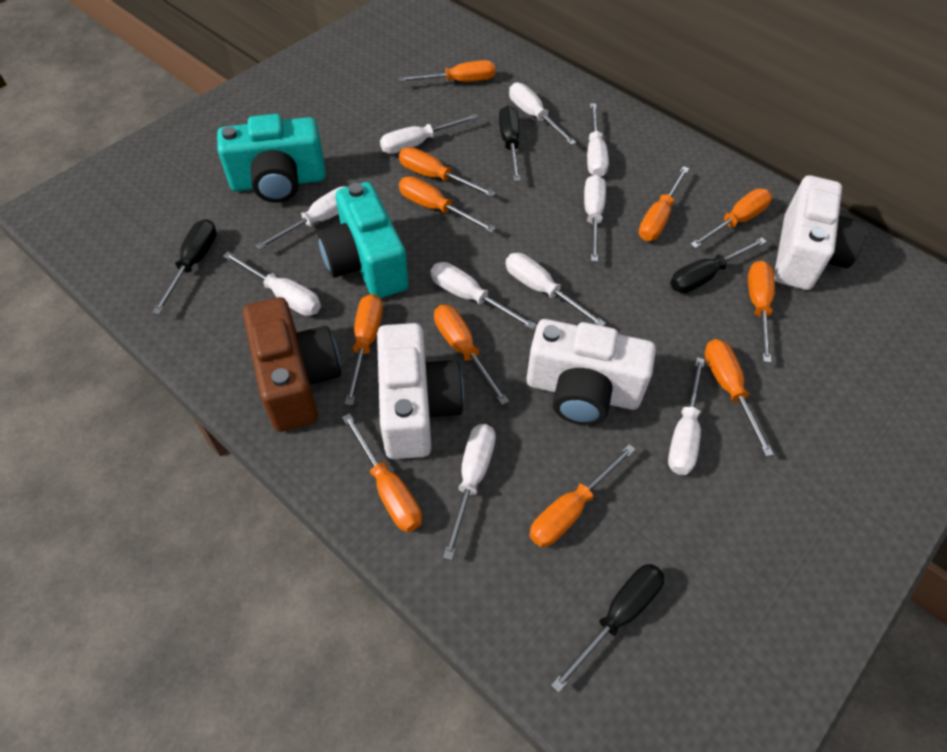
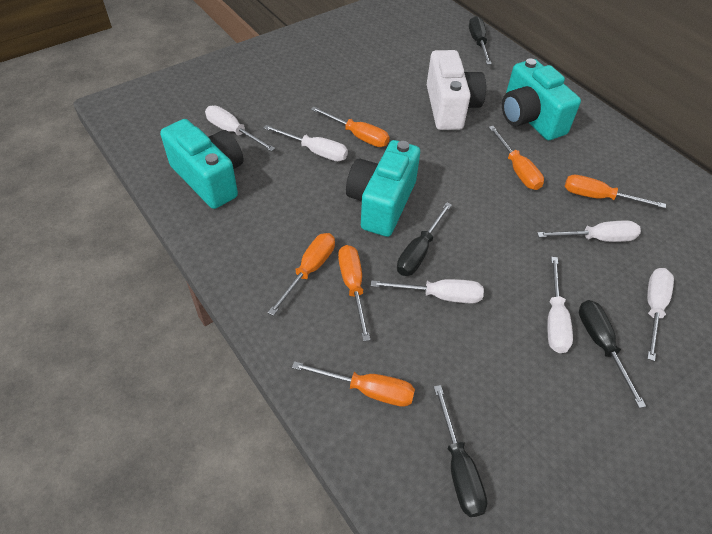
brown camera: [243,297,341,432] = 1 -> none = 0
orange screwdriver: [342,413,422,532] [345,294,383,405] [398,60,495,82] [399,147,496,197] [399,176,496,233] [434,305,509,405] [529,444,636,547] [638,166,689,241] [690,188,772,249] [704,339,774,457] [748,260,775,363] = 11 -> [268,233,335,316] [292,361,415,407] [311,107,390,147] [338,245,370,341] [489,126,544,190] [565,175,666,208] = 6
turquoise camera: [217,114,326,203] [318,182,408,298] = 2 -> [160,119,244,209] [346,140,420,237] [502,58,581,140] = 3
white camera: [377,323,464,459] [527,319,656,425] [774,175,867,290] = 3 -> [427,50,486,130] = 1
white screwdriver: [223,252,321,316] [255,186,345,250] [380,114,478,154] [431,262,537,330] [443,424,496,560] [506,253,606,326] [509,82,576,145] [584,175,606,262] [587,103,609,177] [668,358,705,475] = 10 -> [205,106,275,151] [263,125,348,161] [371,279,484,304] [537,221,641,242] [547,257,573,353] [647,268,674,361] = 6

